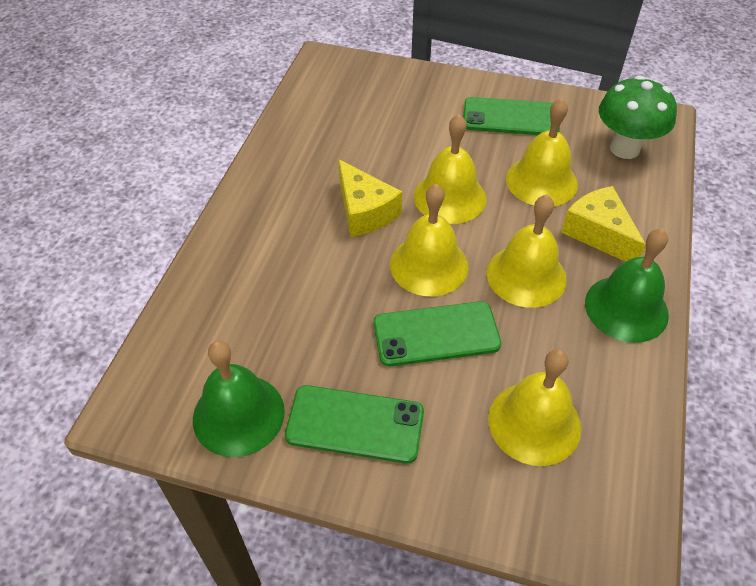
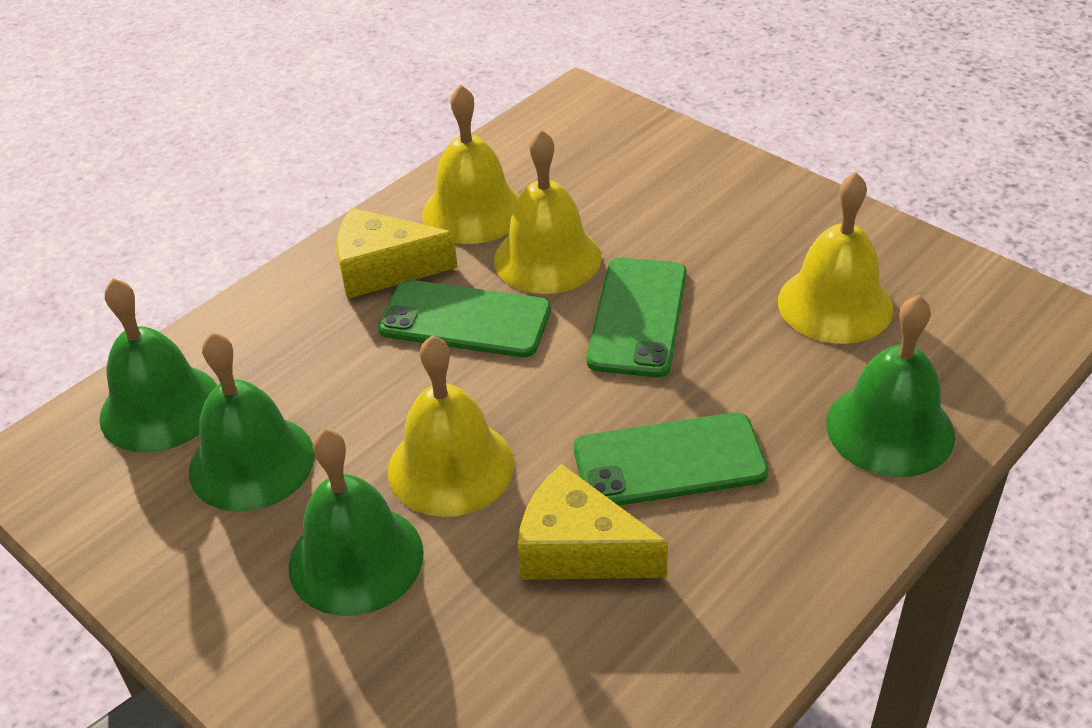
green bell: [193,341,285,457] [585,229,669,343] = 2 -> [99,278,217,453] [189,332,315,511] [288,429,424,616] [826,295,955,477] = 4
green mushroom: [599,76,677,159] = 1 -> none = 0
yellow bell: [390,184,468,296] [414,114,486,224] [487,195,567,308] [488,349,581,466] [506,98,578,206] = 5 -> [388,336,514,517] [422,84,520,244] [494,129,602,294] [778,172,894,344] = 4

